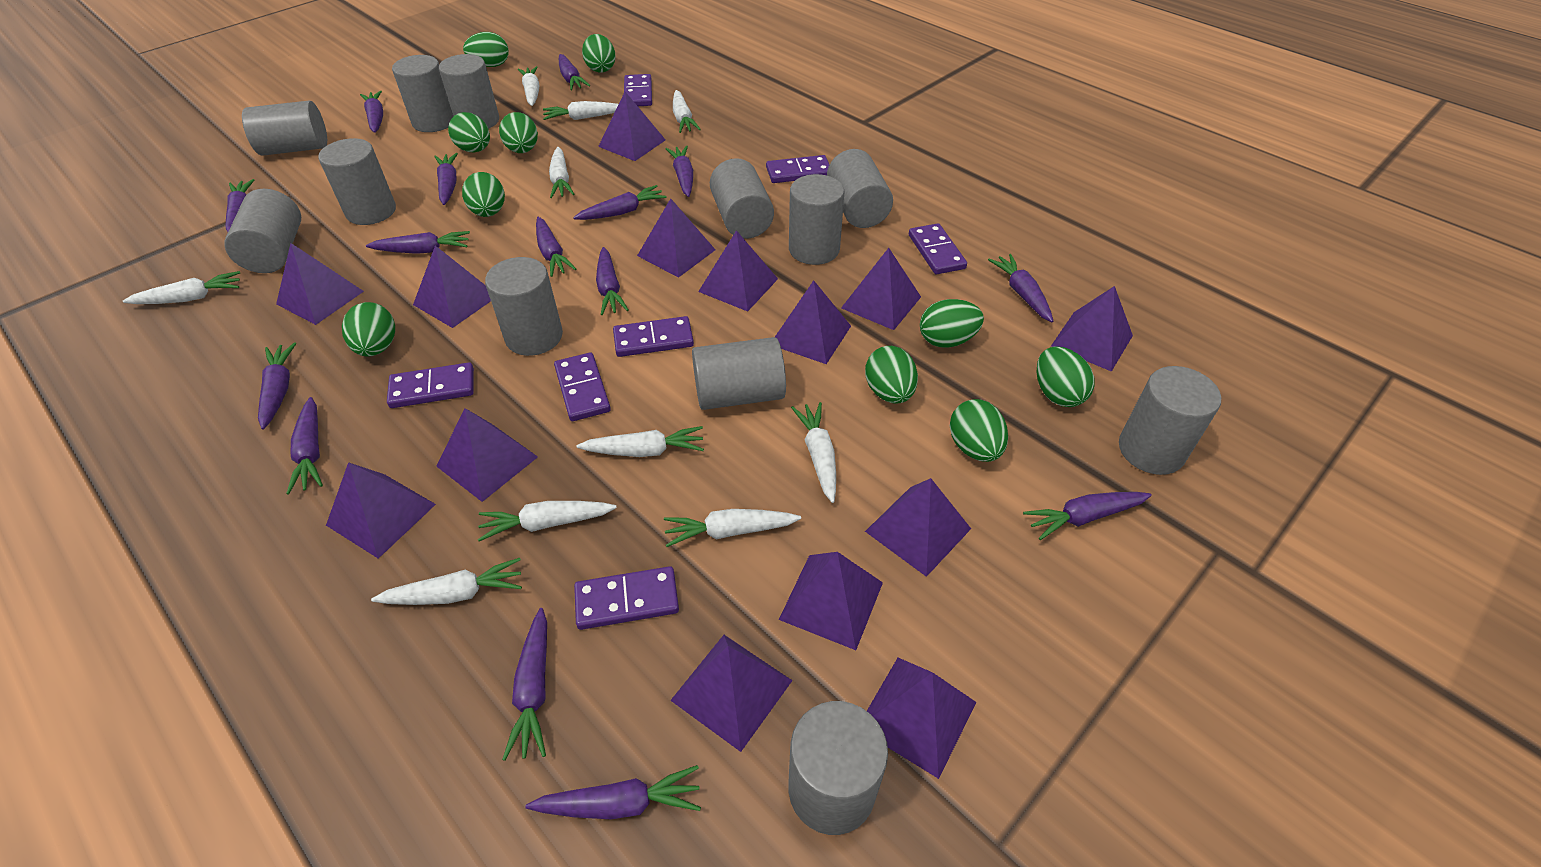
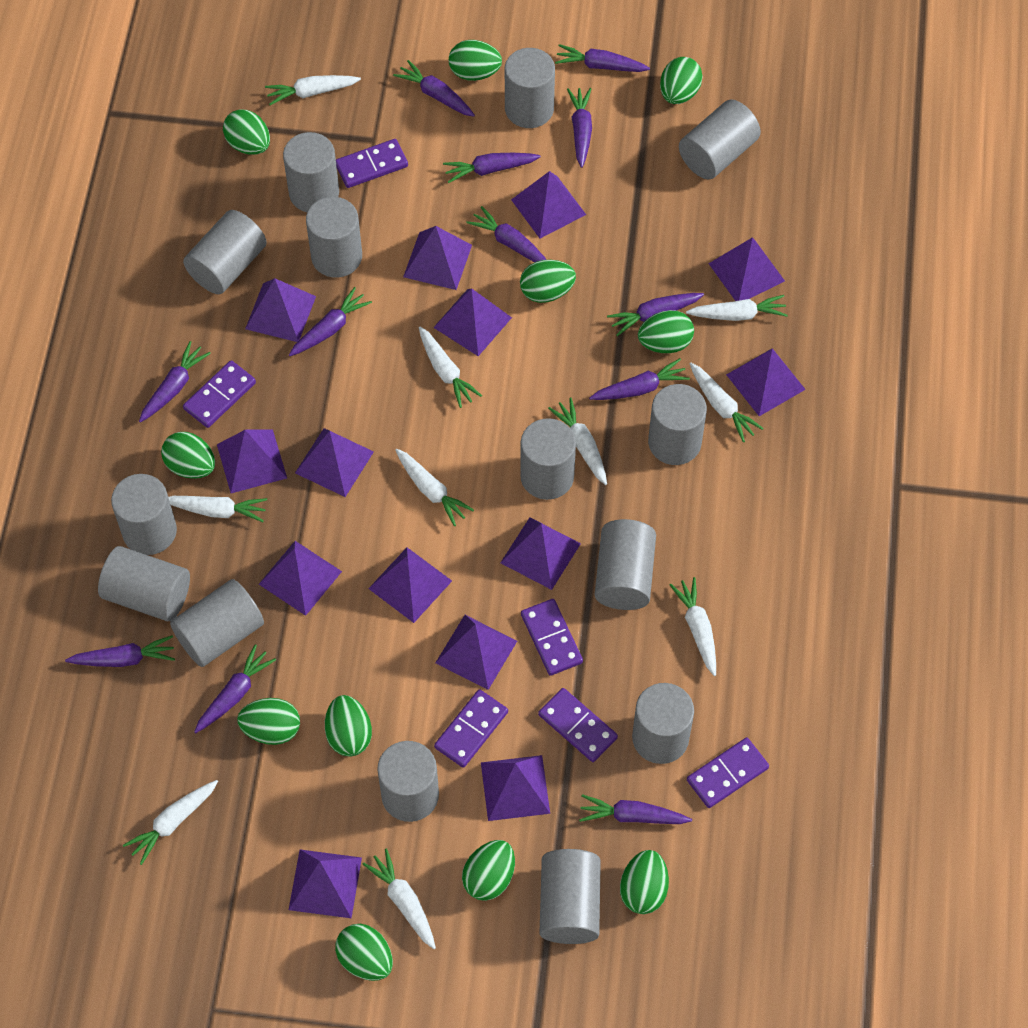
green egg: [342,302,395,357] [448,112,490,152] [462,172,505,217] [463,32,508,67] [499,112,538,153] [582,34,616,72] [865,346,918,404] [920,299,984,348] [950,399,1008,462] [1037,346,1095,407] = 10 -> [161,432,215,479] [223,109,270,155] [237,698,300,745] [325,695,372,757] [335,924,393,981] [449,40,502,81] [462,840,515,901] [520,260,576,303] [620,850,669,914] [638,310,694,353] [660,57,703,104] = 11
grey cylinder: [224,189,301,273] [242,101,327,156] [318,138,396,225] [392,55,453,132] [439,54,499,129] [485,257,563,356] [692,337,786,410] [710,158,774,239] [788,701,888,835] [789,174,844,265] [827,149,893,228] [1119,366,1221,475] = 12 -> [98,546,190,621] [111,474,177,555] [170,579,264,667] [183,210,267,294] [283,132,339,212] [306,197,362,278] [377,741,439,822] [505,48,555,128] [520,418,576,500] [539,849,601,944] [595,519,656,610] [632,683,694,764] [648,384,707,465] [679,99,761,180] = 14
purple carrot: [225,179,254,232] [258,342,296,429] [286,397,323,494] [360,91,383,133] [366,231,470,254] [434,153,458,205] [502,608,547,761] [525,765,701,819] [536,217,576,277] [559,54,590,90] [573,185,666,220] [596,247,629,315] [666,145,693,197] [988,254,1053,322] [1023,492,1152,540] = 15 -> [65,635,175,667] [139,341,211,423] [194,644,276,733] [289,287,372,356] [393,60,475,117] [443,153,541,183] [466,206,547,262] [555,44,650,72] [567,88,592,168] [579,794,692,824] [589,358,690,400] [607,293,704,336] = 12
purple domino: [387,362,474,408] [554,352,611,421] [574,566,679,630] [613,316,694,357] [624,74,652,106] [766,155,829,183] [909,223,967,274] = 7 -> [183,360,256,428] [336,139,408,188] [434,689,508,768] [521,599,583,676] [538,688,618,762] [687,737,769,808] = 6

